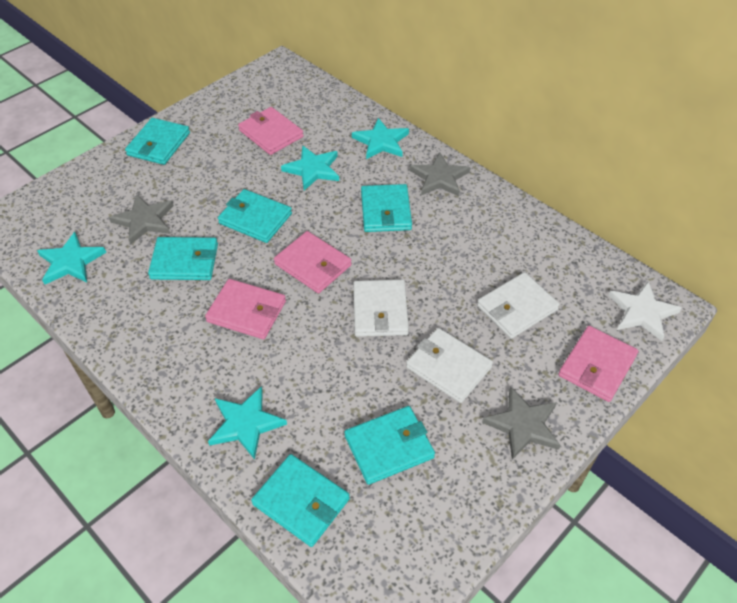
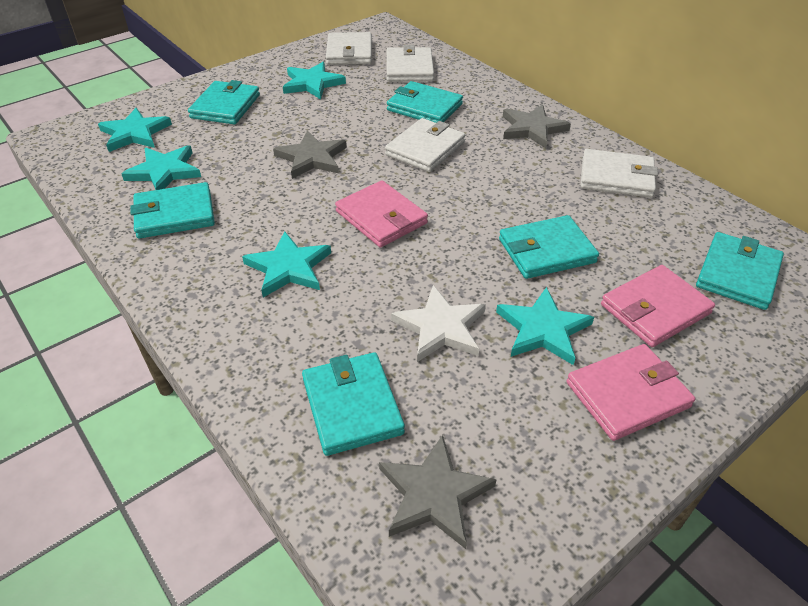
pink wallet: [205,279,286,339] [238,107,304,155] [274,231,352,293] [558,326,638,402] = 4 -> [335,180,428,248] [566,344,695,441] [601,265,715,347] = 3
turquoise star: [37,232,106,284] [208,386,287,460] [281,145,339,190] [352,118,409,159] = 4 -> [98,108,172,152] [121,145,201,190] [242,231,331,297] [283,62,346,100] [496,287,594,365] = 5
white wallet: [353,280,409,337] [406,328,493,403] [477,272,560,339] = 3 -> [326,32,372,65] [385,118,465,172] [386,45,434,82] [580,149,658,198] = 4

